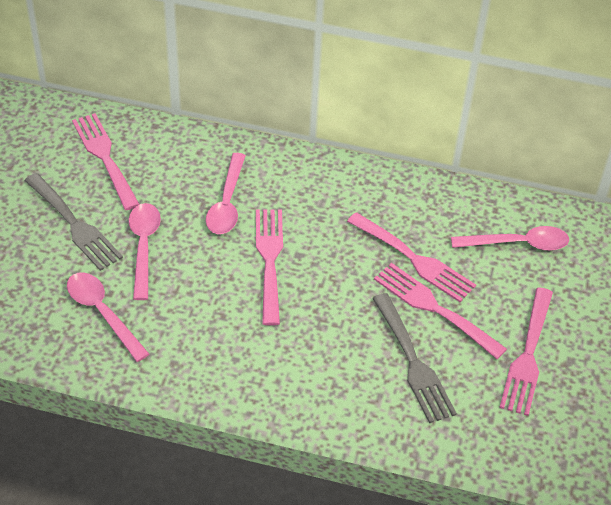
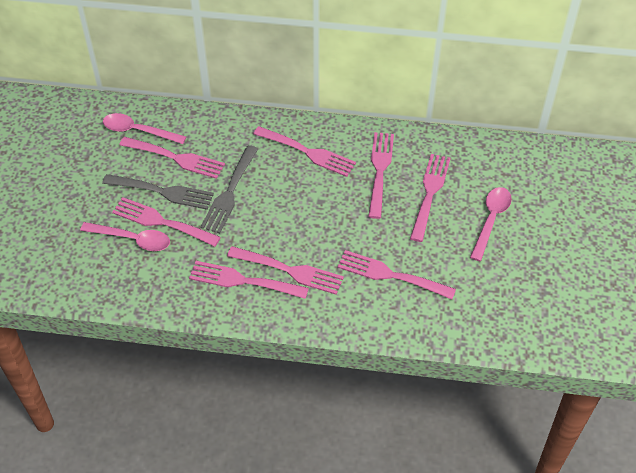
pink fork: [72,113,140,210] [256,210,283,326] [347,212,476,302] [374,263,507,359] [499,287,553,416] = 5 -> [112,197,221,247] [119,137,225,179] [189,261,309,299] [227,246,344,295] [253,126,356,177] [337,250,456,299] [368,132,394,219] [410,154,451,242] = 8
pink spoon: [67,272,149,362] [129,203,161,300] [206,153,246,234] [451,226,569,251] = 4 -> [80,222,170,251] [103,113,186,144] [470,187,512,261] = 3

